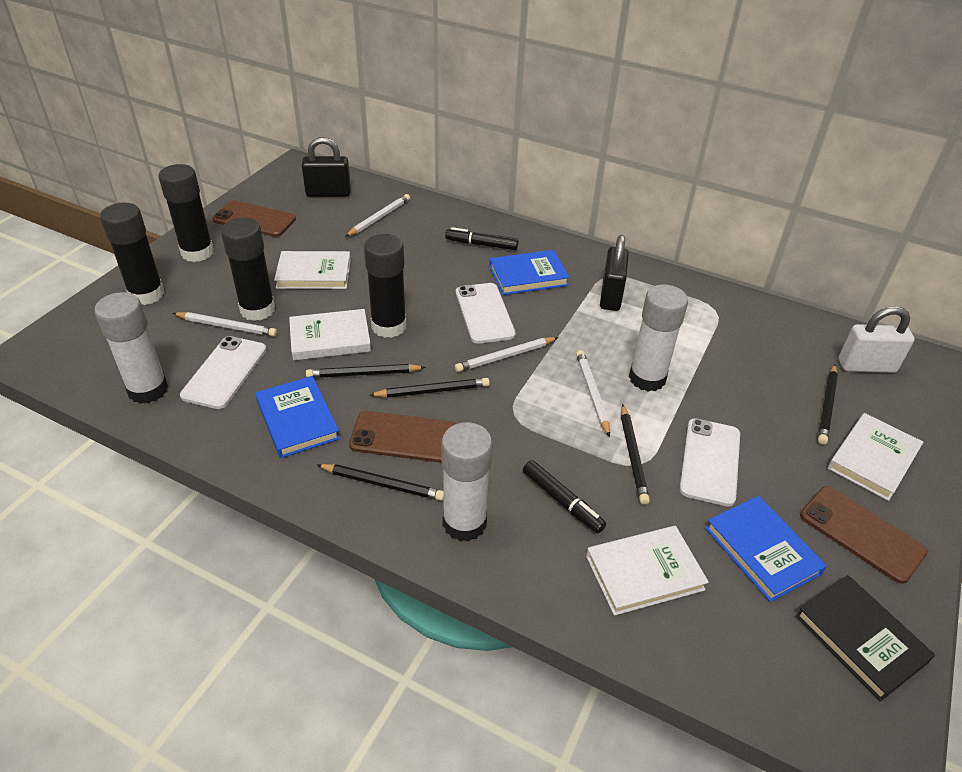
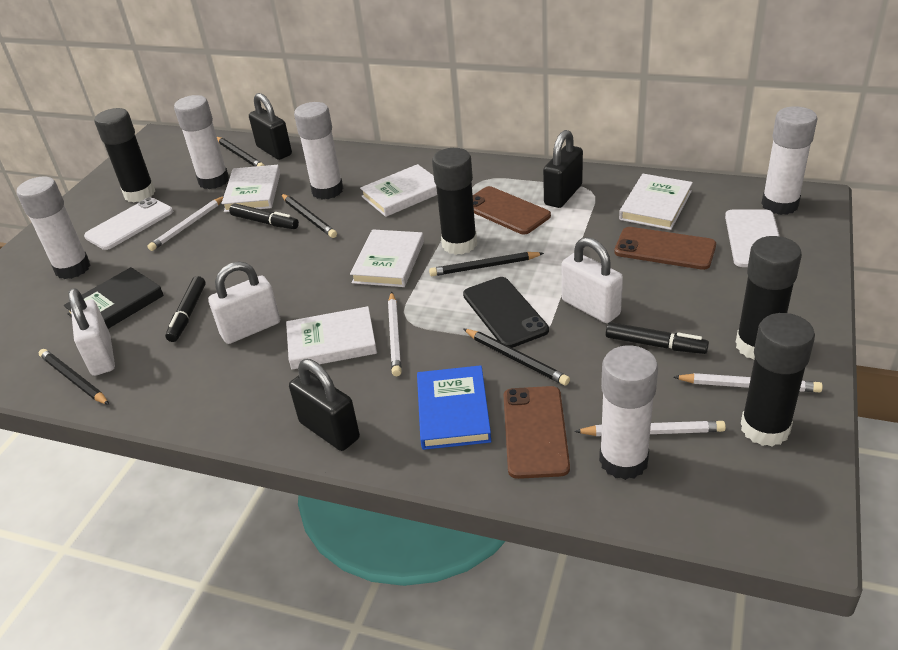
black marker: [445,227,519,250] [523,460,606,533] = 2 -> [165,276,206,342] [229,204,299,229] [606,322,709,354] = 3
black padlock: [302,137,351,197] [600,235,629,311] = 2 -> [249,93,292,160] [289,359,360,451] [543,130,583,208] = 3
black phone: none = 0 -> [463,277,549,348] = 1
blue book: [255,376,340,458] [489,250,570,295] [705,496,827,602] = 3 -> [417,365,492,450] = 1
white book: [274,251,351,289] [289,309,371,360] [586,526,709,616] [828,413,923,501] = 4 -> [221,165,280,212] [286,306,377,370] [350,230,424,287] [360,164,437,217] [619,174,693,230] = 5
white glue stick: [94,292,169,404] [441,422,493,542] [629,284,688,392] = 3 -> [16,176,91,279] [174,95,229,189] [294,102,343,200] [599,346,658,480] [761,106,818,215] = 5
white padlock: [839,306,915,373] = 1 -> [68,288,115,376] [208,261,280,344] [562,237,623,323] = 3
white phone: [180,336,266,409] [456,283,516,344] [679,418,740,507] = 3 -> [84,197,173,250] [725,209,779,267] = 2

